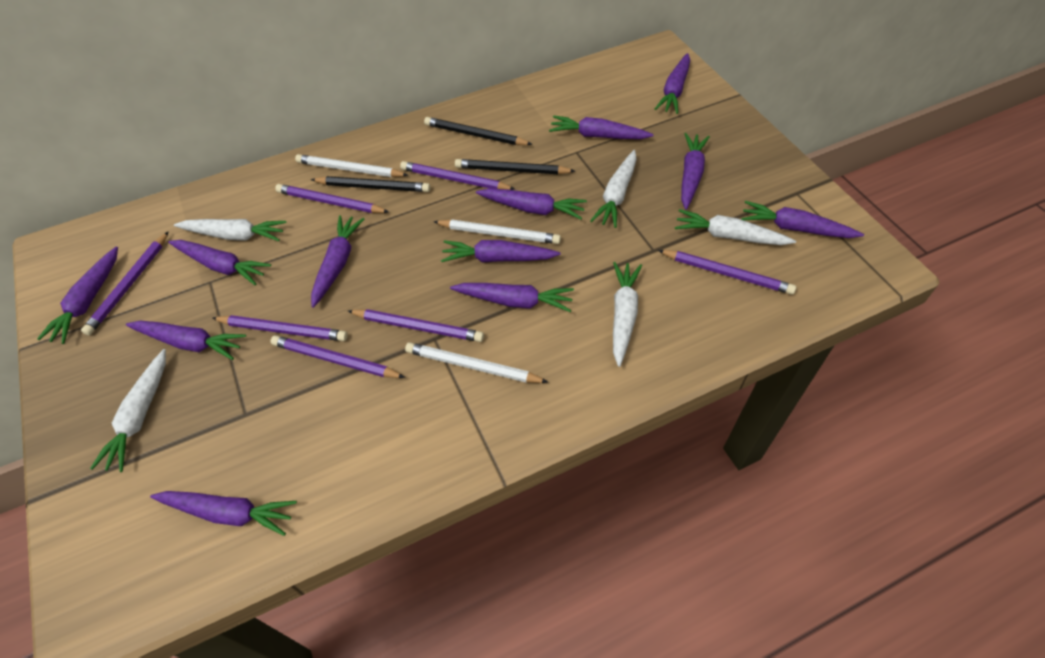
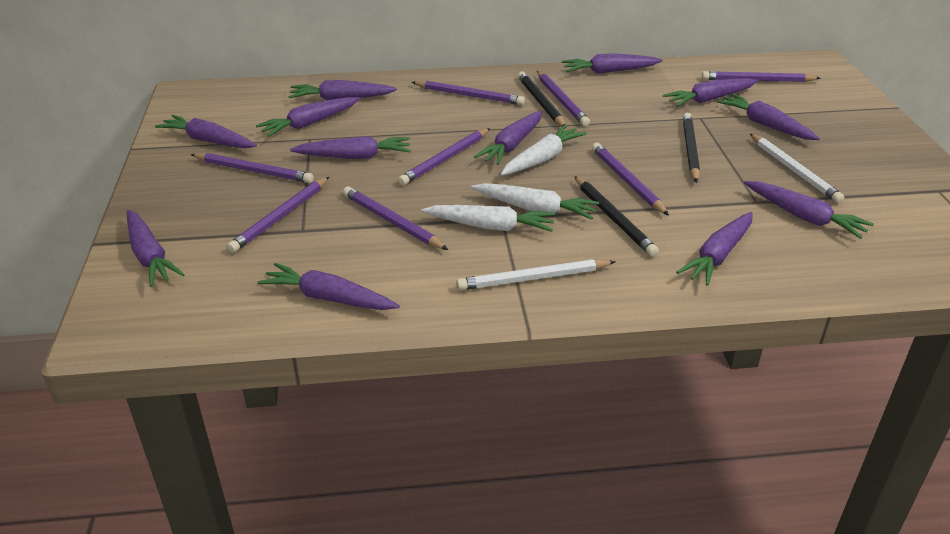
purple pencil: [81,231,169,336] [212,315,348,341] [271,335,405,378] [275,184,389,213] [348,309,484,342] [400,161,515,190] [658,250,796,295] = 7 -> [190,153,314,183] [227,177,329,253] [343,186,448,250] [398,128,490,185] [411,81,525,105] [537,71,590,126] [592,143,669,216] [702,71,821,82] = 8
white carrot: [90,349,166,472] [174,219,287,241] [590,150,637,228] [613,262,642,367] [675,209,796,245] = 5 -> [421,205,555,232] [471,183,599,220] [501,124,587,175] = 3
white pencil: [295,154,408,177] [405,342,548,383] [433,219,561,244] = 3 -> [456,259,616,290] [750,134,844,203] = 2

